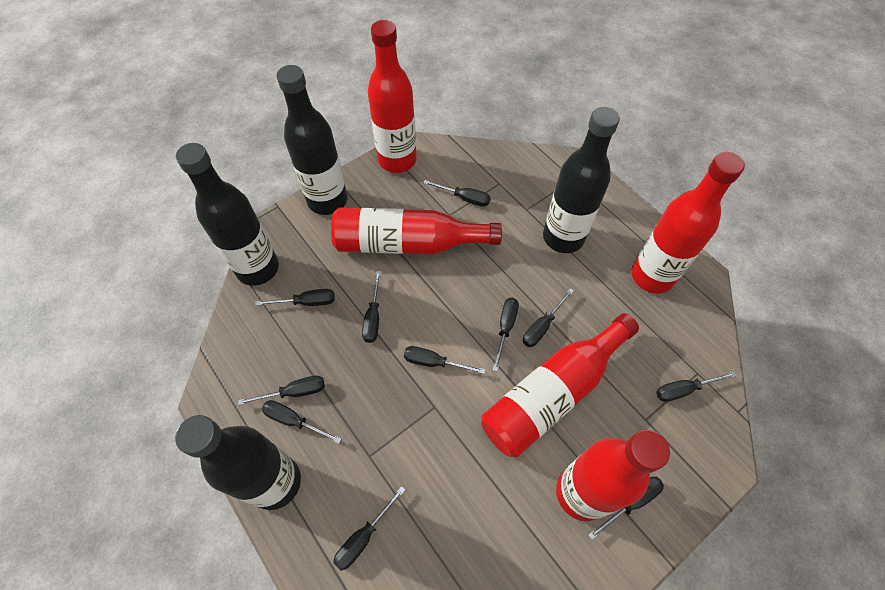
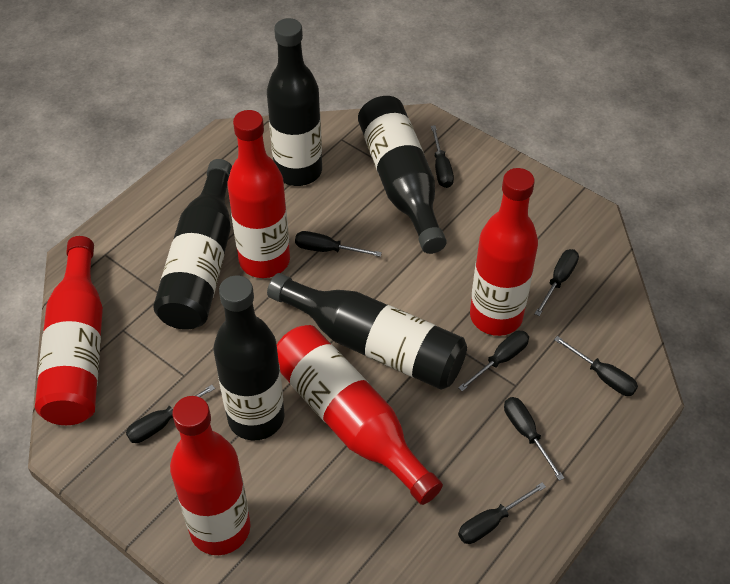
black bottle: [175,415,301,510] [176,143,279,286] [276,65,348,215] [543,107,620,253] = 4 -> [153,159,232,330] [214,276,284,441] [267,18,322,186] [267,273,467,390] [358,96,447,254] = 5
black screwdriver: [238,376,325,405] [255,289,335,306] [262,400,341,444] [333,486,405,571] [362,271,381,343] [404,346,486,374] [423,180,491,207] [493,298,519,371] [523,288,574,347] [588,477,664,540] [656,371,737,402] = 11 -> [126,385,215,443] [295,231,382,257] [431,125,454,188] [458,331,529,391] [458,482,546,544] [504,397,564,481] [535,249,579,316] [554,336,638,396] = 8

